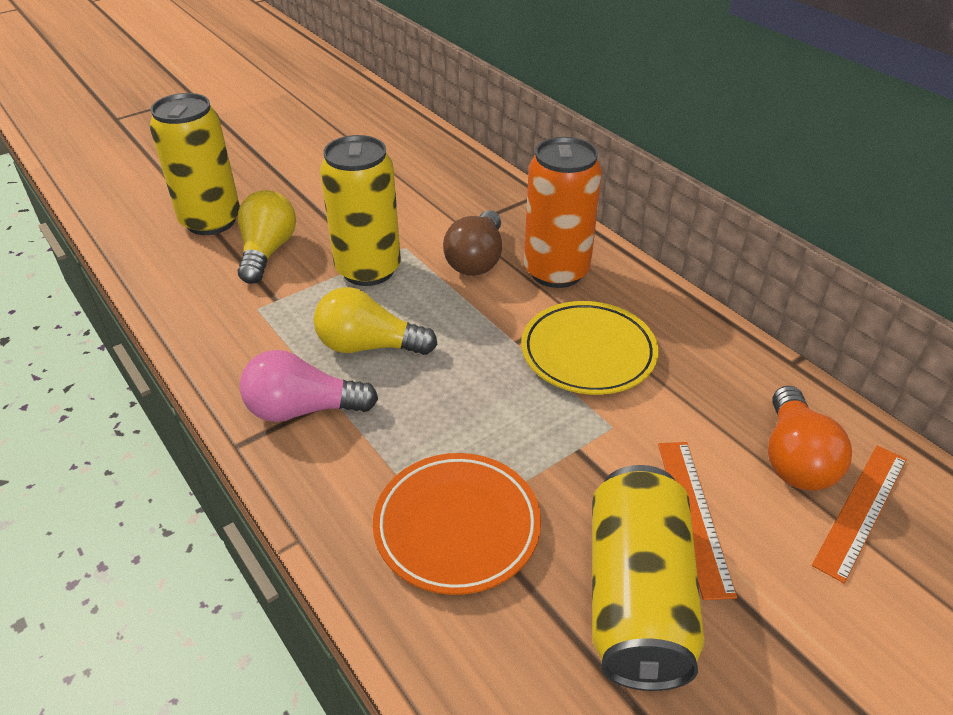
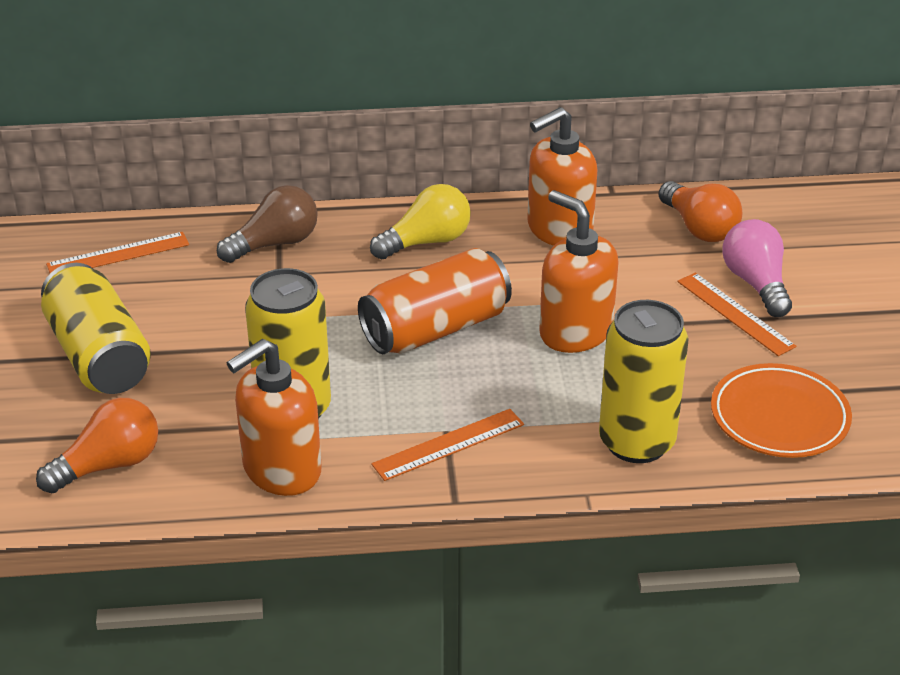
orange light bulb: [768,386,852,491] = 1 -> [36,398,158,493] [658,181,743,242] = 2
orange ruler: [658,442,737,600] [812,445,907,584] = 2 -> [46,232,189,273] [371,409,524,481] [677,273,796,356] = 3
orange soap dispenser: none = 0 -> [227,339,322,496] [527,107,597,246] [539,190,619,353] = 3
yellow light bulb: [238,190,296,284] [314,287,438,355] = 2 -> [370,184,471,259] = 1
yellow plate: [521,301,658,395] = 1 -> none = 0

